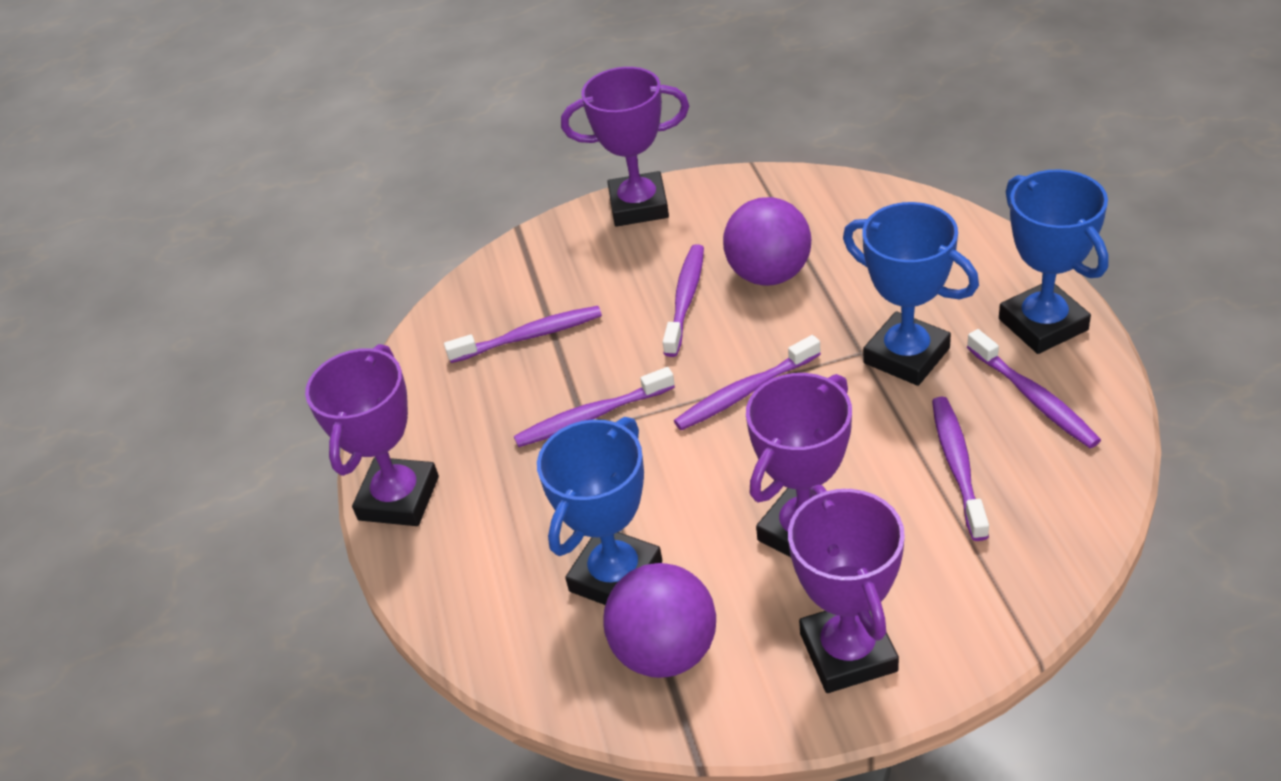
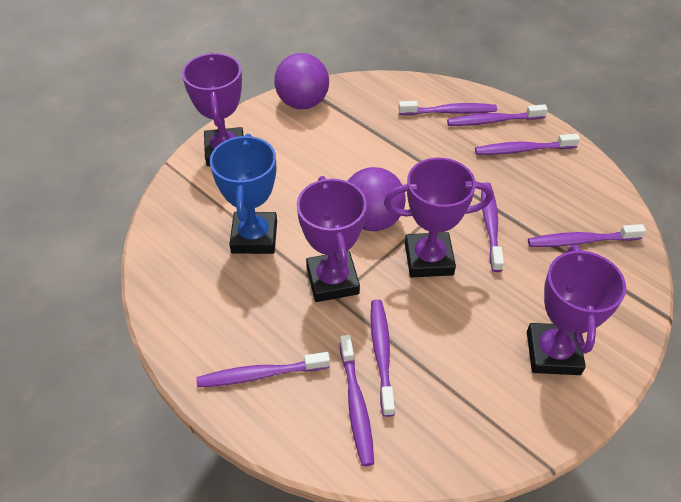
blue trophy: [537,417,662,605] [843,202,979,386] [999,169,1109,354] = 3 -> [210,134,277,254] = 1
purple toothbrush: [444,306,602,363] [514,367,675,447] [663,244,704,357] [674,335,821,430] [932,397,989,541] [967,329,1101,448] = 6 -> [196,352,330,387] [340,335,374,466] [371,299,395,417] [399,101,497,115] [447,104,548,126] [475,134,580,155] [481,182,504,272] [528,224,646,247] = 8

